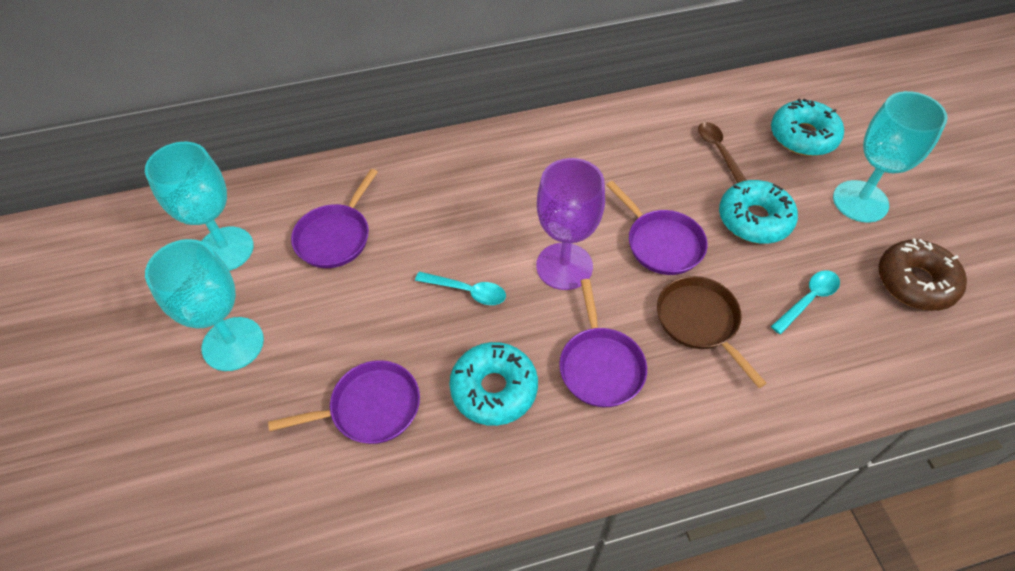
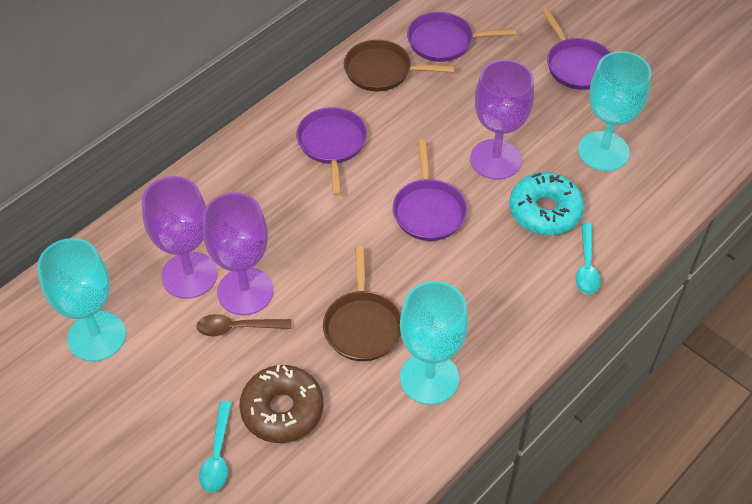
brown pan: [657,276,767,388] = 1 -> [323,246,401,361] [344,40,455,92] = 2
purple goblet: [536,158,605,290] = 1 -> [142,176,217,299] [203,192,274,315] [470,59,534,180] = 3
turquoise donut: [449,342,538,426] [719,180,798,244] [771,98,844,156] = 3 -> [509,172,584,235] = 1

